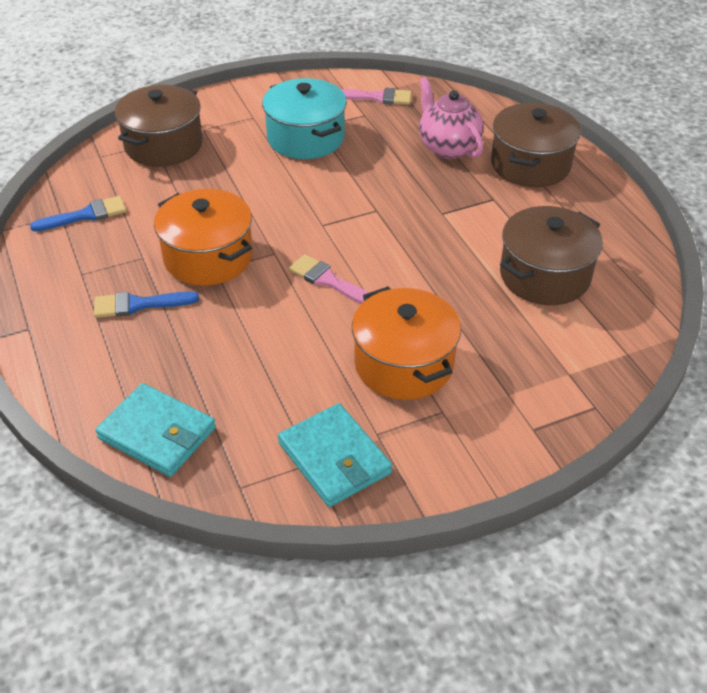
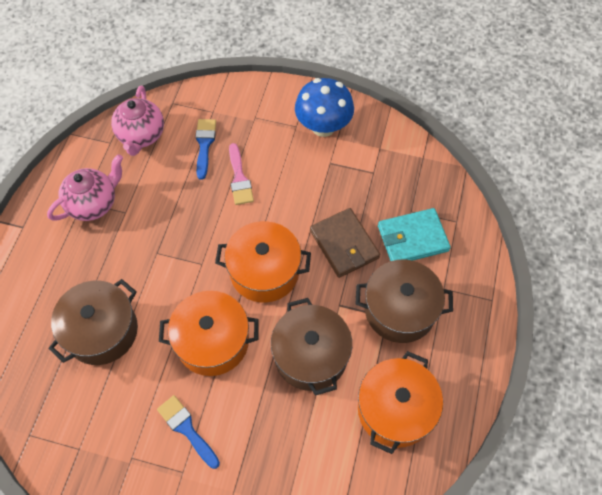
blue mushroom: none = 0 -> [295,78,354,137] = 1
brown wallet: none = 0 -> [310,208,380,278] = 1
orange pot: [154,189,253,286] [352,286,461,400] = 2 -> [159,291,259,376] [215,221,311,302] [358,351,443,454] = 3
pink brush: [289,254,369,304] [341,88,412,105] = 2 -> [229,143,254,205] = 1
pink teapot: [419,77,483,159] = 1 -> [47,154,123,221] [111,86,164,156] = 2
turquoise pot: [262,78,347,159] = 1 -> none = 0
turquoise wallet: [95,383,216,477] [278,403,392,507] = 2 -> [378,208,451,261] = 1

